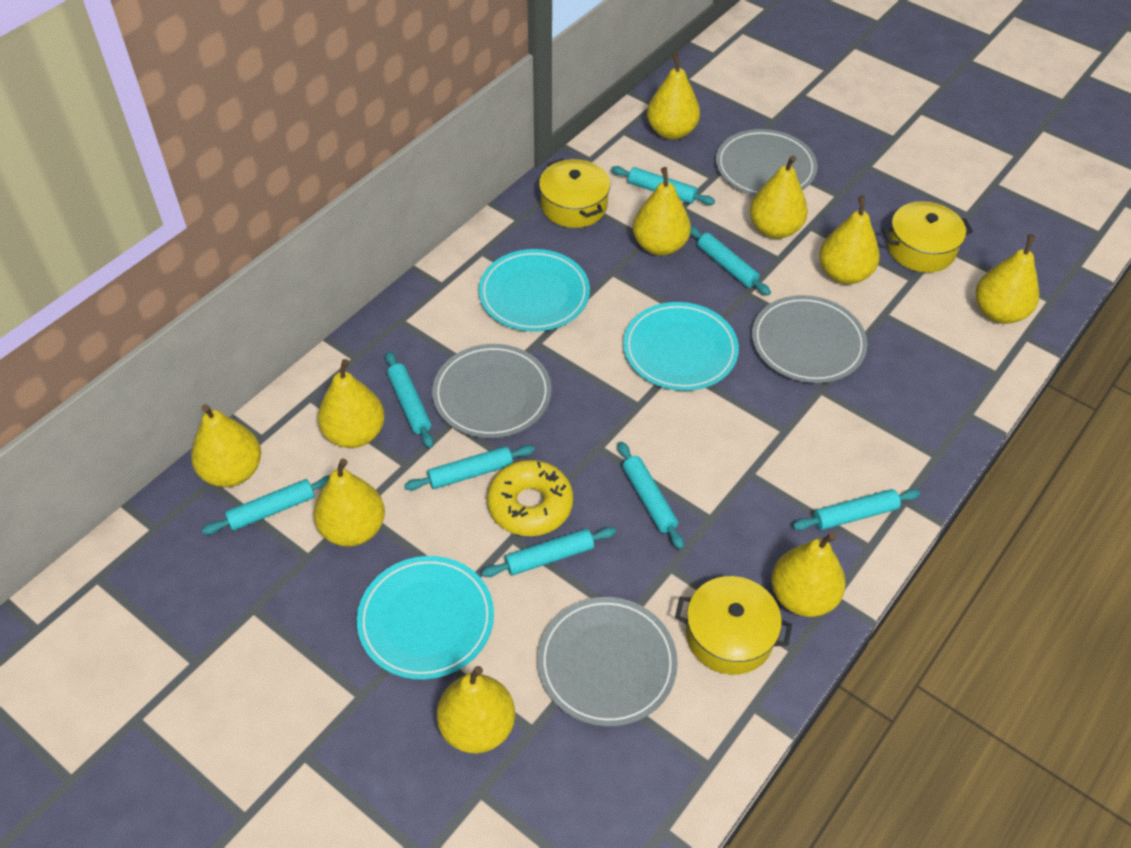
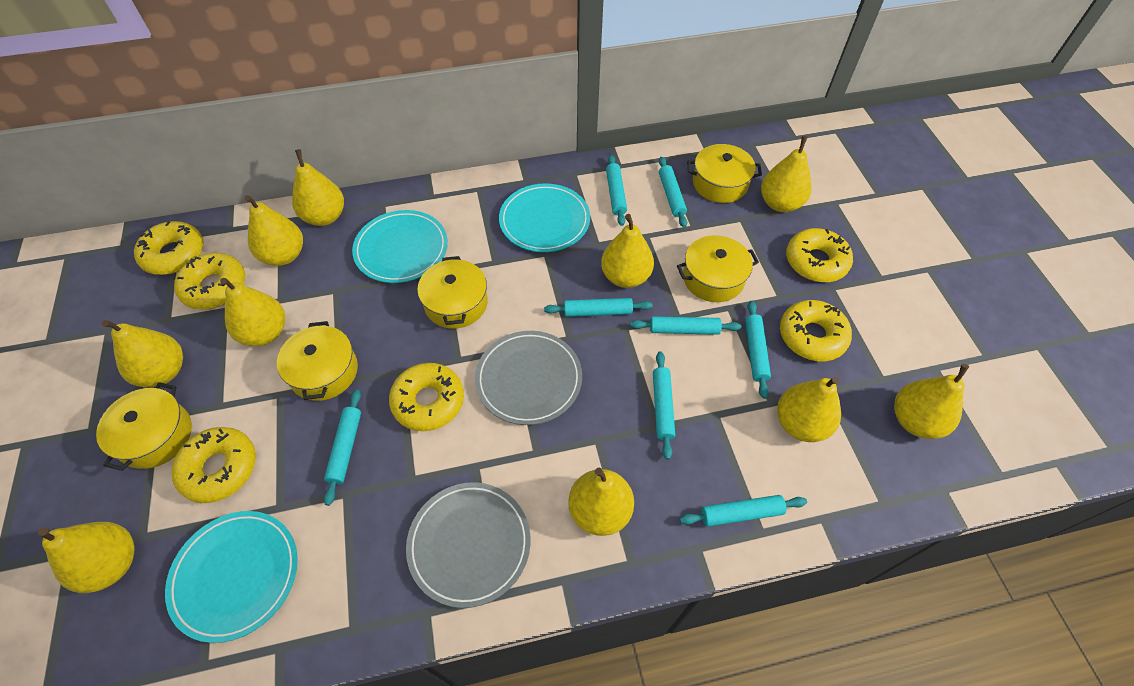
grey plate: [432,344,551,438] [538,597,678,727] [716,129,817,196] [752,295,868,383] = 4 -> [406,482,531,608] [475,331,582,425] = 2
yellow donut: [487,460,573,536] = 1 -> [134,221,204,275] [172,427,256,503] [174,253,245,309] [389,363,464,431] [780,300,852,361] [786,228,853,282] = 6
yellow pot: [539,158,610,228] [675,576,792,675] [882,201,973,273] = 3 -> [96,382,192,471] [277,321,358,401] [417,256,488,329] [677,235,759,302] [687,144,762,203] = 5

